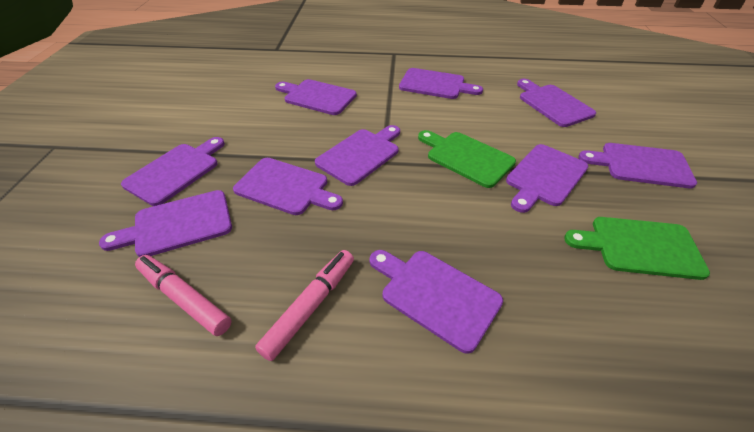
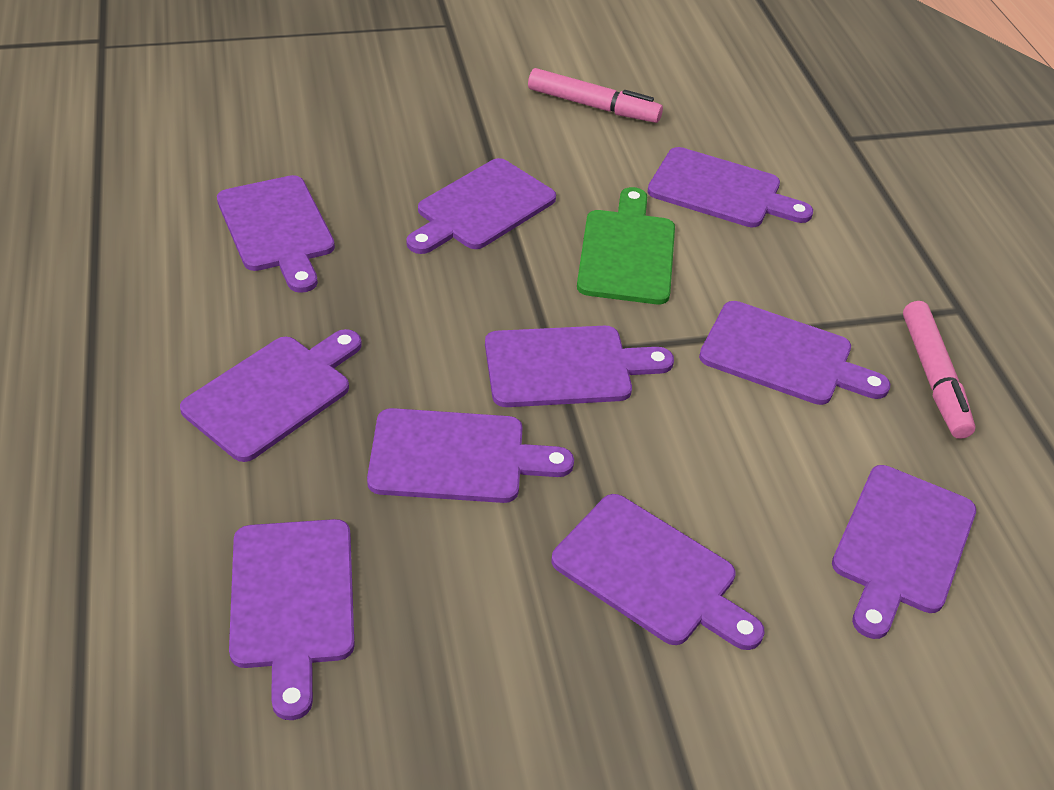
green cutting board: [418,130,516,188] [564,217,710,280] = 2 -> [577,187,675,304] = 1

